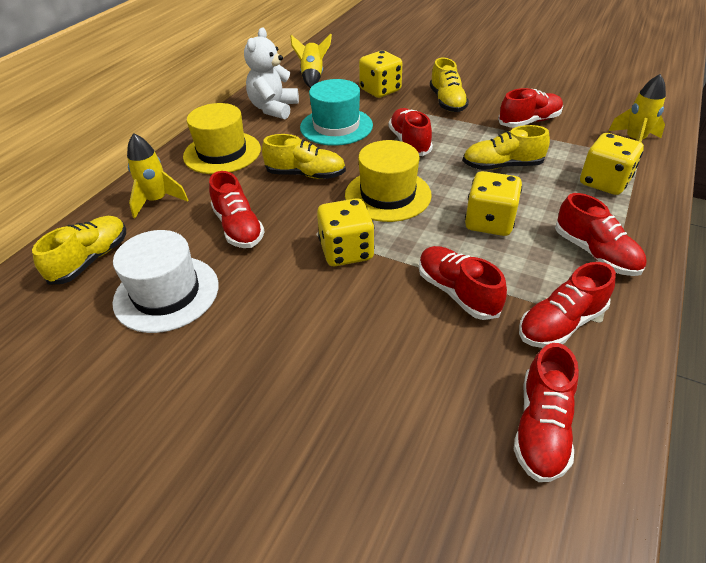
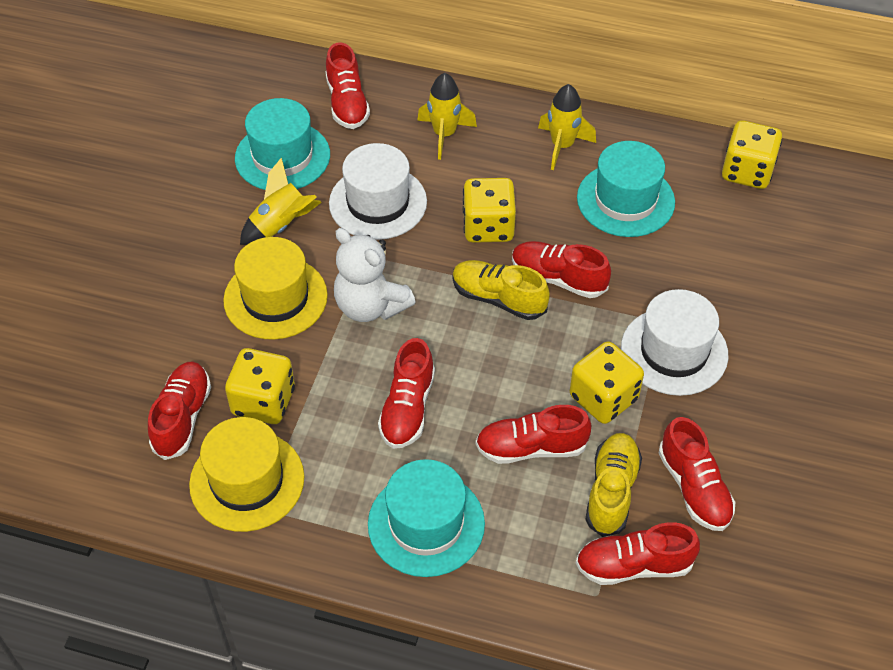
turquoise hat: [300,79,373,146] = 1 -> [235,98,330,190] [368,459,485,577] [577,141,675,237] = 3
white hat: [112,230,218,333] = 1 -> [329,143,427,240] [621,289,728,396] = 2
yellow shoe: [32,216,126,285] [262,134,346,179] [430,58,469,112] [463,125,550,170] = 4 -> [452,260,550,320] [585,433,642,537] = 2

